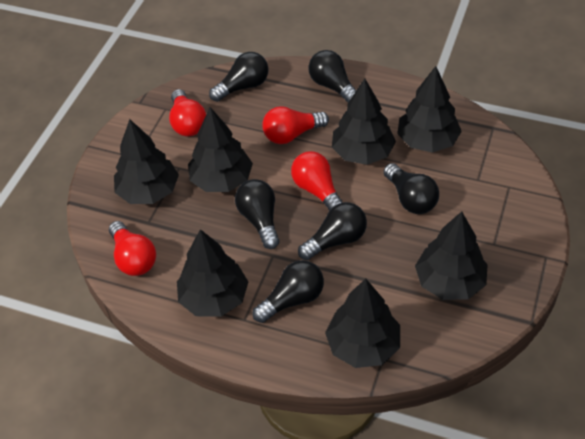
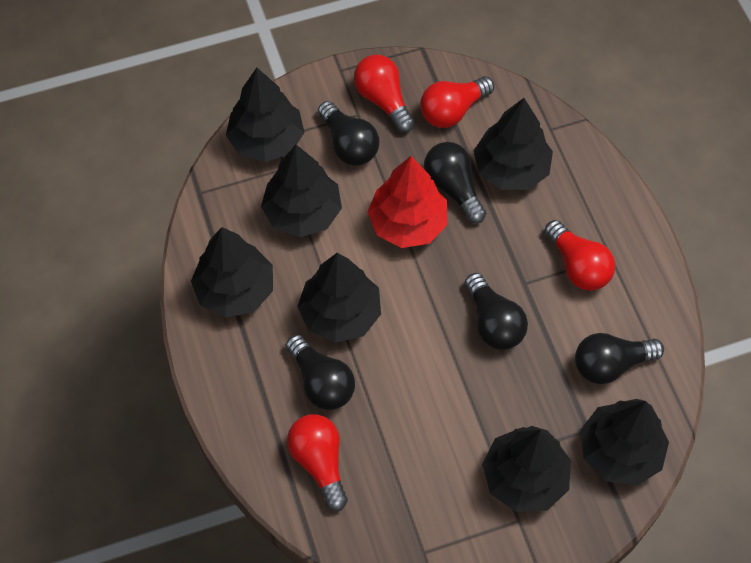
black light bulb: [209,52,269,102] [235,179,280,249] [253,260,324,323] [298,202,367,260] [308,50,356,102] [383,163,439,214] = 6 -> [286,335,355,410] [318,101,379,165] [424,142,486,223] [465,273,528,350] [575,333,664,384] = 5
red tree: none = 0 -> [368,156,448,248] = 1

